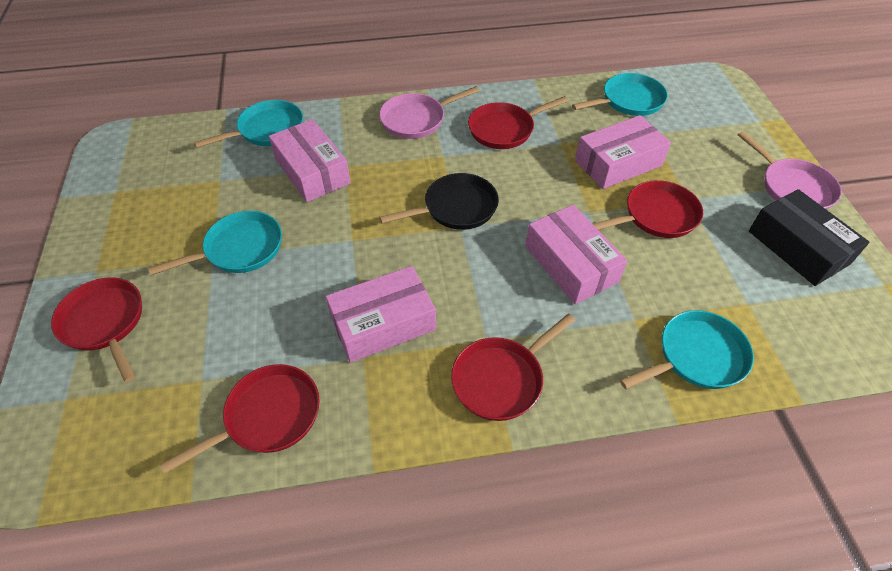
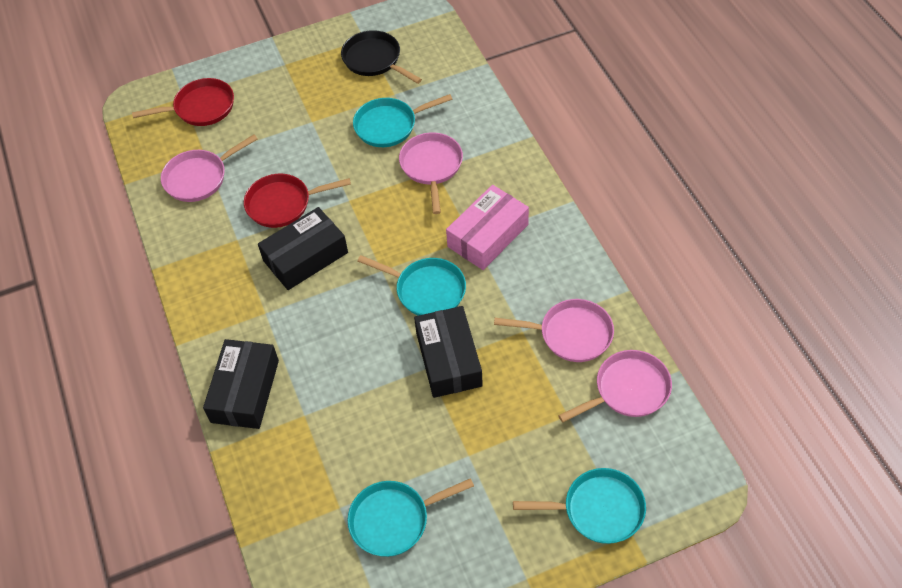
black box: [749,189,870,286] = 1 -> [203,339,279,429] [258,207,348,290] [414,306,483,398] = 3
pink box: [269,119,351,202] [326,266,436,363] [525,205,627,304] [575,115,671,189] = 4 -> [446,185,529,270] = 1
pink pan: [379,86,479,139] [738,131,842,210] = 2 -> [161,134,258,202] [399,132,463,214] [494,299,614,362] [558,350,672,423] = 4
red pan: [51,277,142,383] [160,364,320,474] [451,314,575,421] [468,96,568,149] [593,180,703,238] = 5 -> [132,78,234,126] [244,174,351,228] = 2

